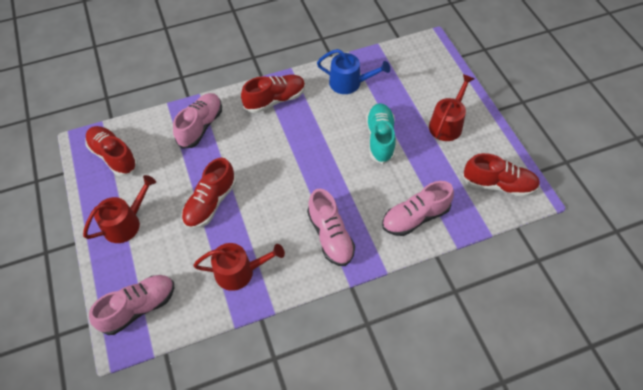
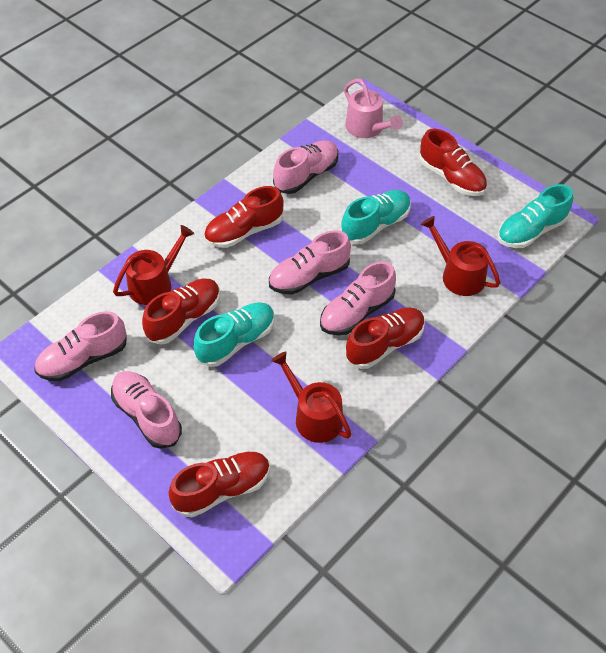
blue watering can: [317,49,390,94] = 1 -> none = 0
pink shoe: [89,275,174,335] [173,93,222,149] [307,189,355,266] [382,181,454,236] = 4 -> [34,311,127,381] [111,371,182,449] [269,230,351,294] [273,140,338,194] [320,261,396,335] = 5
pink watering can: none = 0 -> [344,79,403,138] = 1
red shoe: [85,126,138,177] [182,158,236,229] [241,75,305,113] [463,153,540,197] = 4 -> [142,279,220,345] [168,452,270,517] [204,186,284,248] [345,307,425,369] [419,128,487,196] = 5
turquoise shoe: [366,103,396,164] = 1 -> [193,303,275,367] [341,190,411,245] [497,184,573,248] = 3

